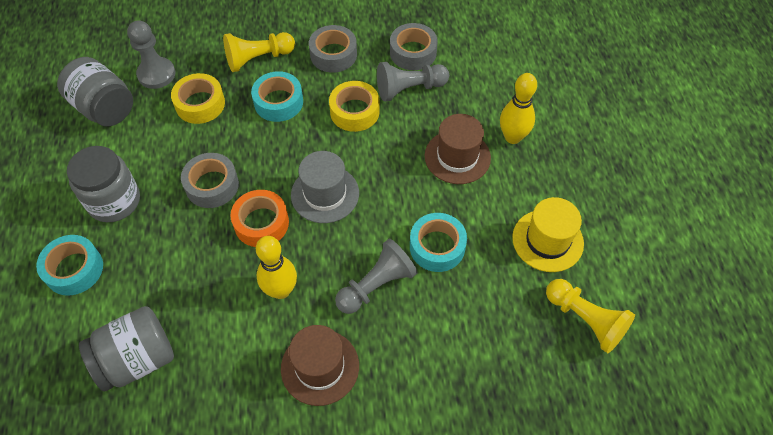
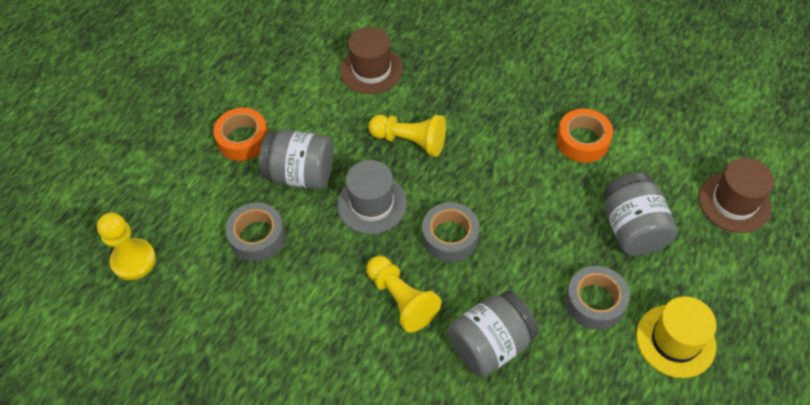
grey pawn: [127,20,175,89] [335,238,418,314] [377,62,449,102] = 3 -> none = 0
orange tape: [230,190,289,247] = 1 -> [213,108,268,161] [557,109,613,163] = 2
turquoise tape: [36,235,103,296] [251,71,303,122] [410,213,467,272] = 3 -> none = 0
yellow bowling pin: [256,236,297,299] [500,73,537,144] = 2 -> none = 0
yellow pawn: [223,32,295,72] [546,279,635,353] = 2 -> [97,213,156,280] [366,256,441,333] [368,115,446,157] = 3
yellow tape: [171,73,225,124] [329,81,380,132] = 2 -> none = 0

